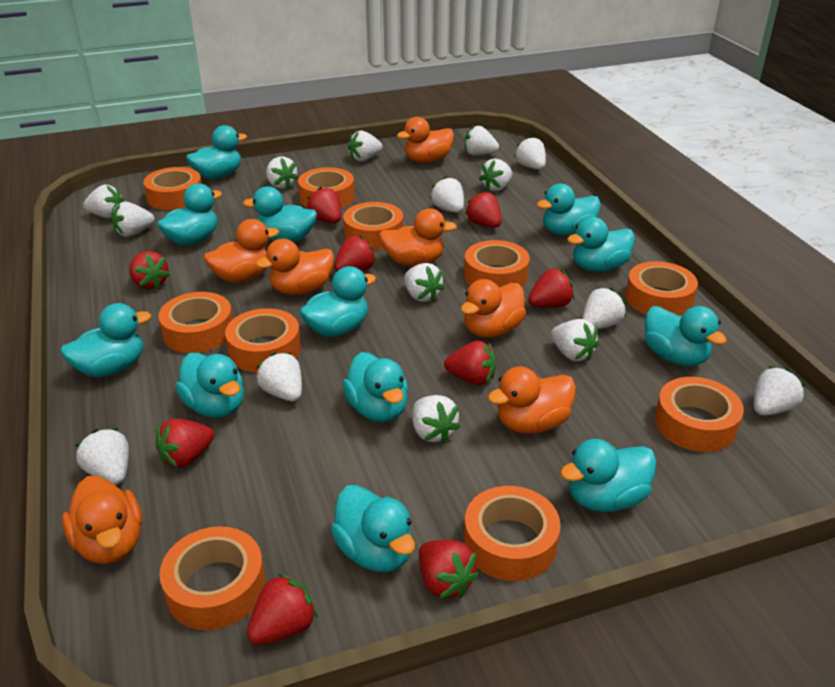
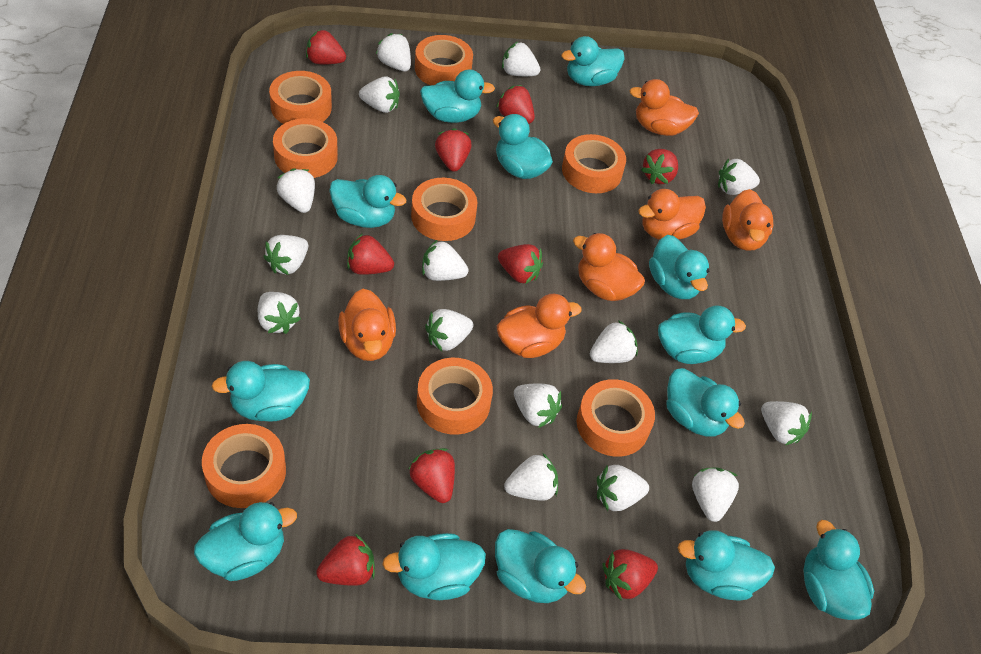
orange duck: [62,476,142,564] [204,219,279,283] [256,239,334,295] [379,208,457,266] [397,117,454,163] [461,279,526,338] [488,366,576,434] = 7 -> [338,289,396,361] [497,294,582,358] [573,233,645,301] [629,79,699,136] [638,189,706,240] [722,189,773,251] = 6
orange tape: [143,167,202,210] [158,292,233,353] [159,526,265,630] [225,308,301,372] [298,167,355,208] [343,202,403,250] [464,240,530,287] [464,486,561,581] [626,261,698,315] [655,377,744,452] = 10 -> [202,424,286,508] [269,71,332,124] [273,118,338,178] [411,178,477,241] [415,35,473,85] [417,358,493,435] [562,134,626,193] [577,379,655,457] = 8
turquoise duck: [60,303,151,377] [157,183,222,246] [175,353,244,418] [186,125,247,179] [243,186,317,242] [300,266,376,337] [331,485,415,572] [342,352,408,422] [537,184,601,236] [560,439,657,512] [567,217,635,272] [645,306,727,366] = 12 -> [194,502,297,581] [211,361,310,422] [329,175,407,228] [382,533,486,600] [420,69,495,123] [493,114,553,179] [495,529,586,603] [561,36,625,86] [649,235,709,299] [658,305,746,364] [666,368,745,437] [678,530,775,601] [803,520,874,620] = 13

